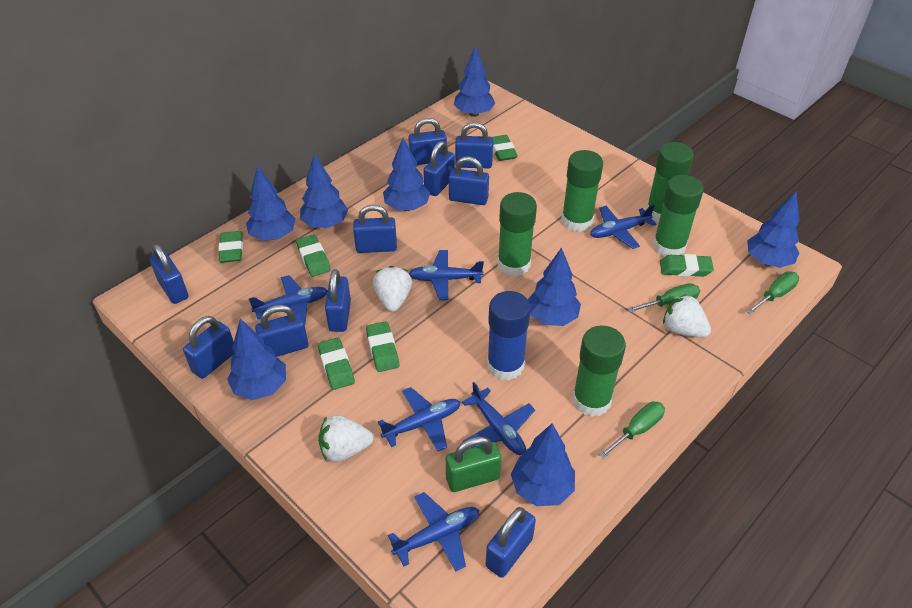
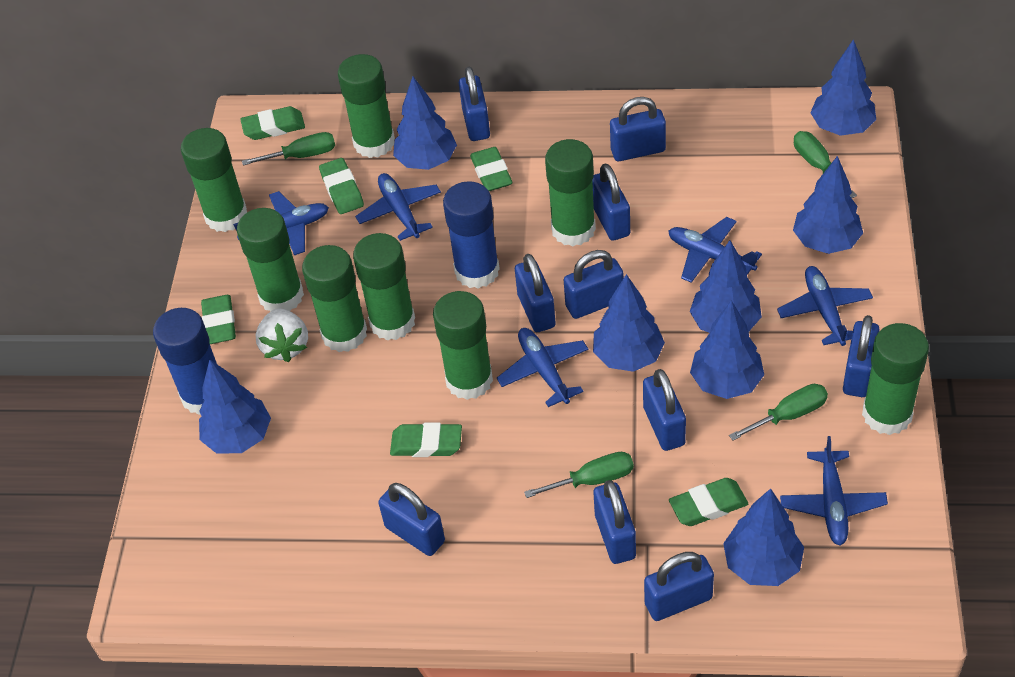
blue glue stick: [487,291,531,380] = 1 -> [153,308,217,415] [443,181,500,289] = 2
green glue stick: [498,192,537,276] [562,150,603,232] [572,326,626,417] [646,142,694,222] [653,175,704,256] = 5 -> [181,128,247,232] [237,208,304,312] [302,245,367,352] [338,54,395,158] [353,233,415,340] [433,291,493,400] [545,139,596,247] [862,323,929,435] = 8
green padlock: [446,436,501,492] = 1 -> none = 0
green screwdriver: [598,401,665,459] [627,283,700,312] [746,271,799,314] = 3 -> [242,132,335,166] [524,452,634,498] [729,384,828,441] [794,131,857,198] = 4
white strawberry: [318,415,373,462] [373,266,412,312] [663,294,711,338] = 3 -> [256,308,308,362] = 1

